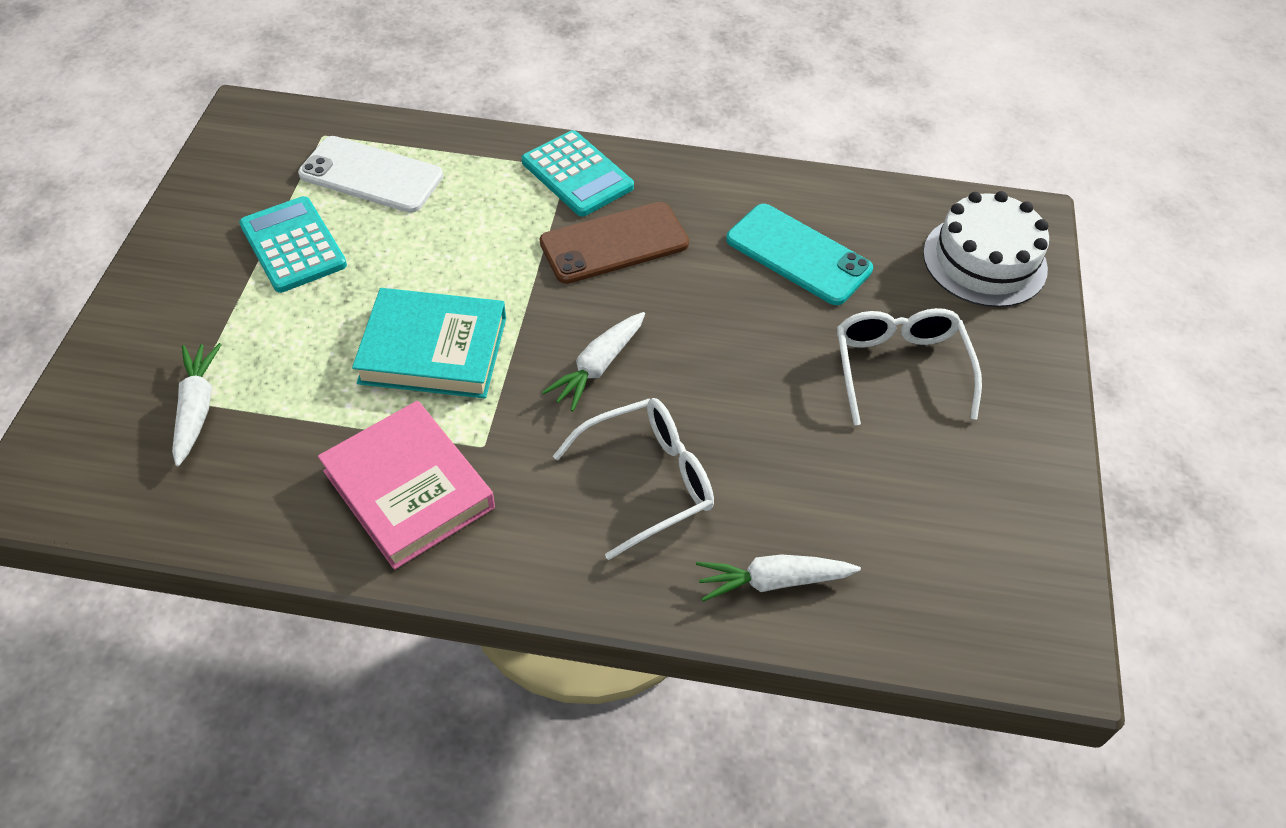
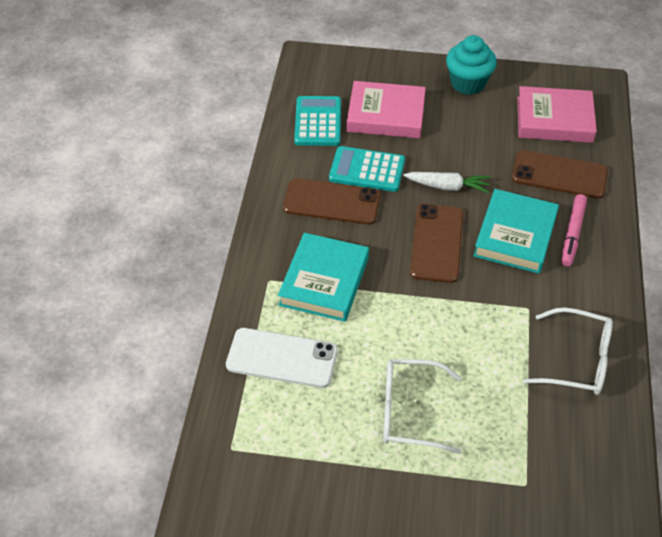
brown phone: [540,202,689,284] = 1 -> [283,178,381,225] [410,204,463,283] [512,150,608,199] = 3
pink book: [318,401,495,570] = 1 -> [347,81,426,138] [517,86,597,143] = 2
pink marker: none = 0 -> [561,194,587,266] = 1
turquoise book: [352,288,506,399] = 1 -> [278,233,369,322] [473,189,559,274] = 2
turquoise cupcake: none = 0 -> [446,35,497,95] = 1
turquoise phone: [726,204,873,305] = 1 -> none = 0
white cake: [923,191,1049,307] = 1 -> none = 0
white carrot: [172,343,222,466] [542,312,645,412] [696,554,861,602] = 3 -> [403,172,490,193] = 1

